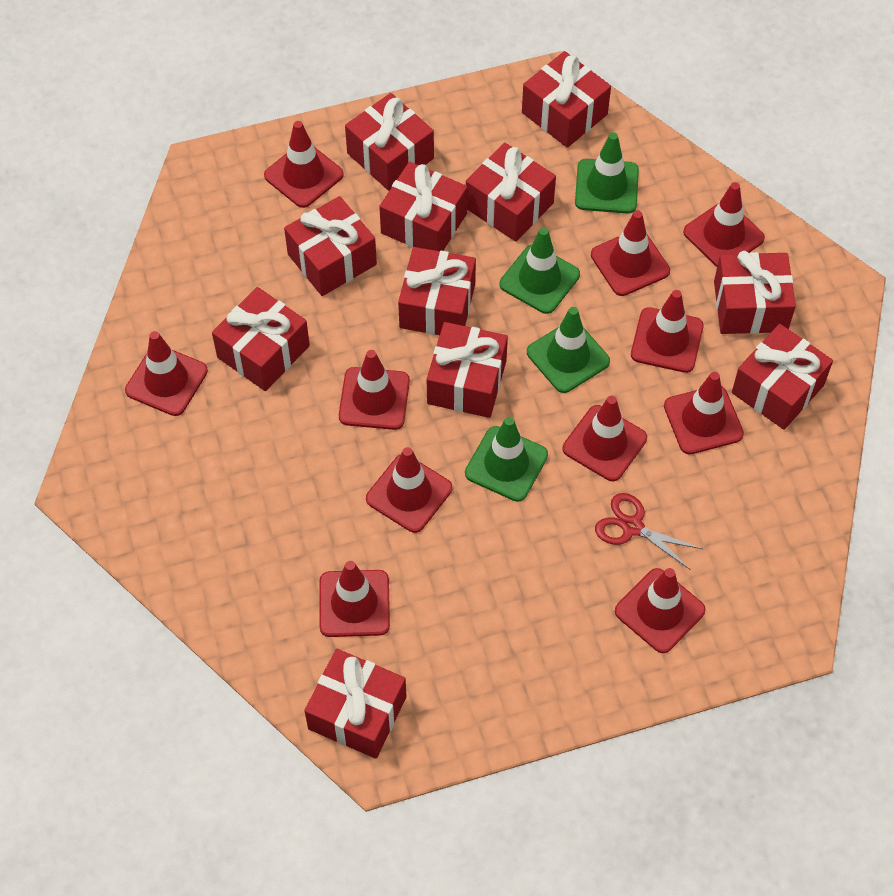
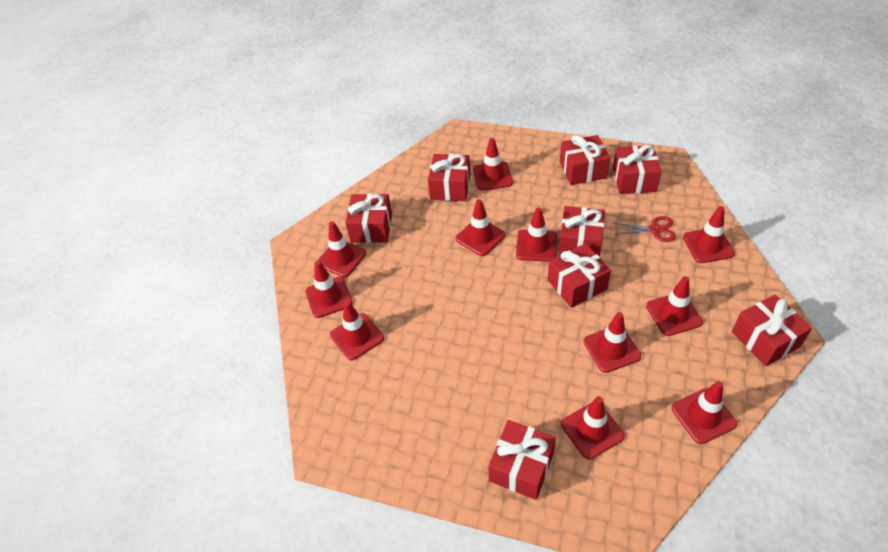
green traffic cone: [465,417,548,502] [500,227,580,314] [527,307,610,393] [575,132,639,214] = 4 -> none = 0
red gift: [212,287,310,391] [284,196,377,296] [304,649,407,759] [345,93,434,191] [379,162,468,251] [398,247,476,335] [427,322,508,418] [466,143,556,242] [522,51,611,148] [714,251,796,334] [732,324,833,430] = 11 -> [345,194,392,243] [428,154,470,201] [488,420,556,500] [548,243,611,308] [559,206,605,257] [560,135,610,185] [613,145,662,194] [732,295,812,366] = 8

